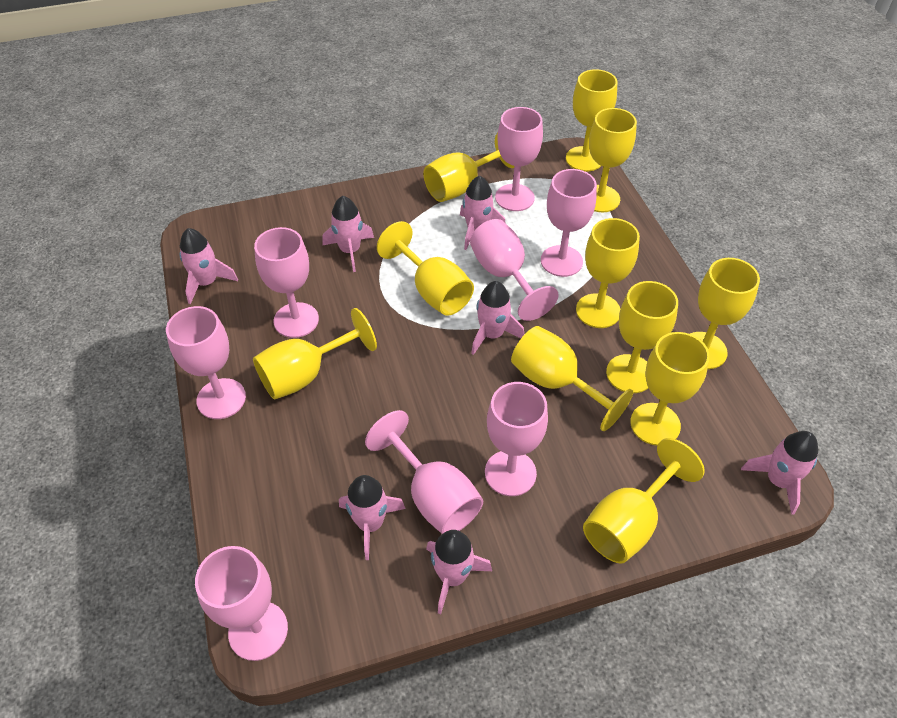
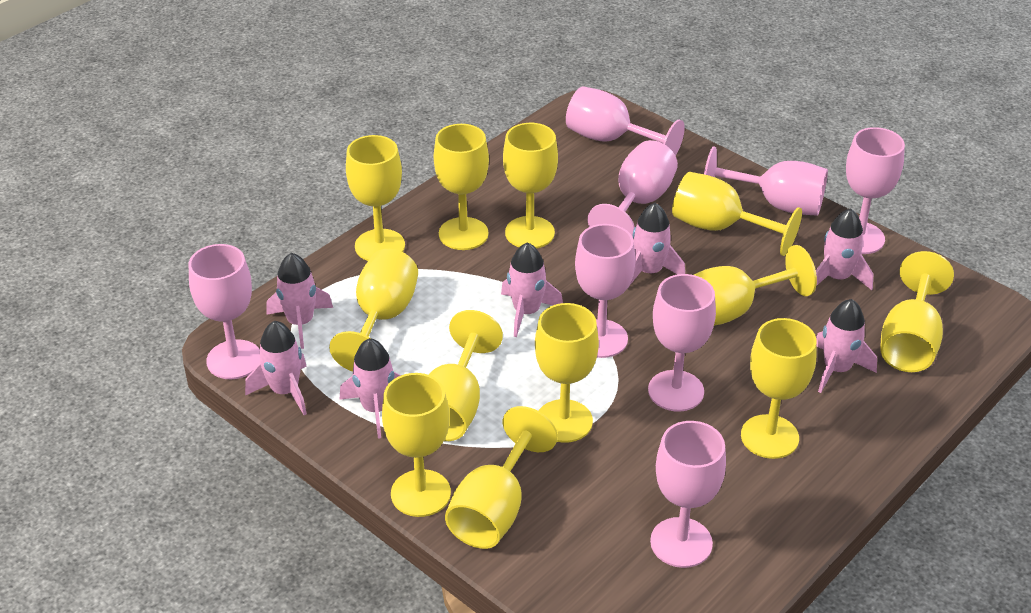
yellow goblet: [253,308,377,400] [377,221,474,316] [423,133,514,202] [511,326,633,431] [566,69,618,172] [576,218,640,328] [583,438,705,564] [589,108,637,212] [606,281,678,393] [630,332,710,446] [690,258,760,369] = 11 -> [329,249,418,372] [346,135,405,261] [382,373,451,517] [428,310,503,441] [434,124,489,250] [445,406,558,549] [503,123,558,248] [535,303,599,443] [672,172,802,256] [694,245,817,326] [741,318,817,459] [880,251,954,372] = 12

